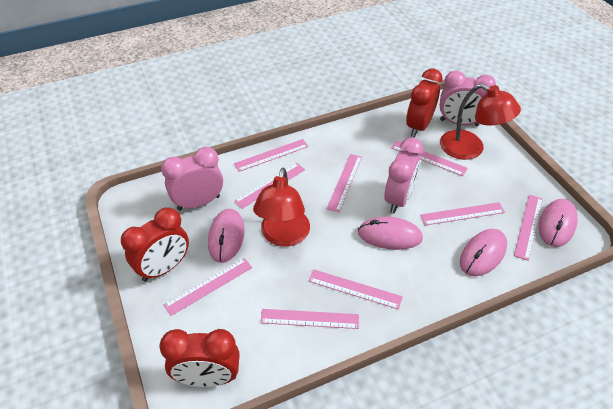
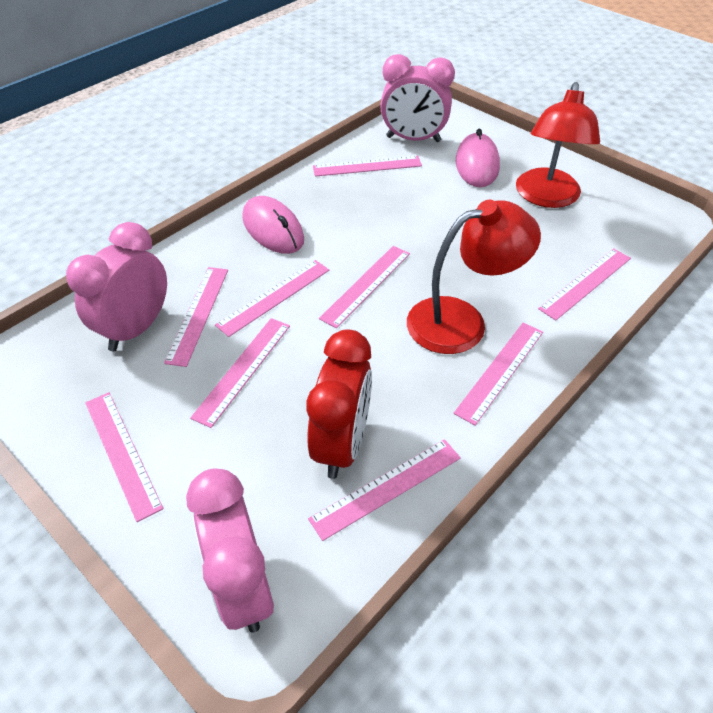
pink mouse: [208,209,245,263] [358,217,423,250] [460,229,507,276] [539,199,578,247] = 4 -> [242,196,304,254] [456,129,500,187] = 2
red clock: [121,208,189,281] [160,329,240,387] [406,68,443,137] = 3 -> [306,329,372,479] = 1

